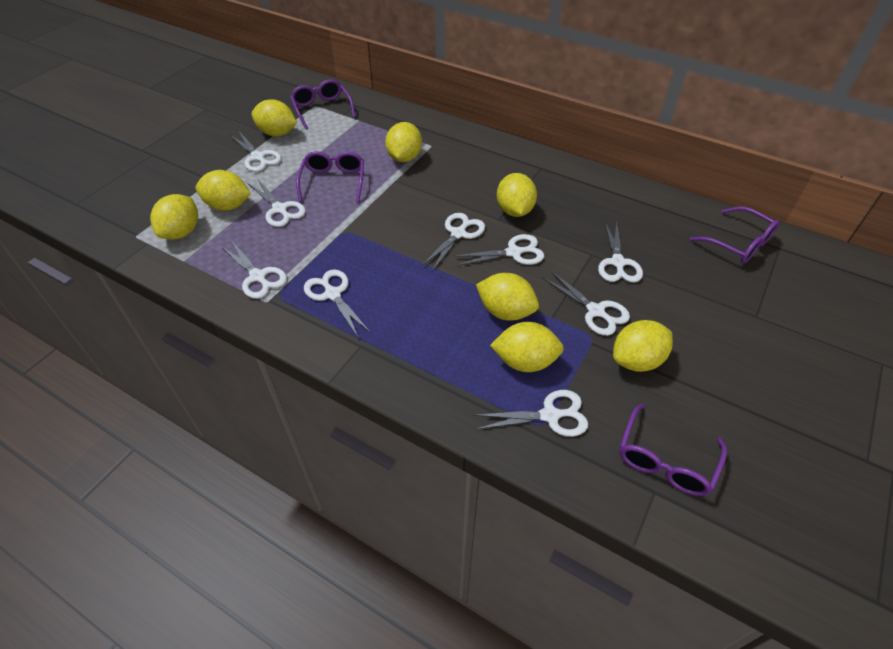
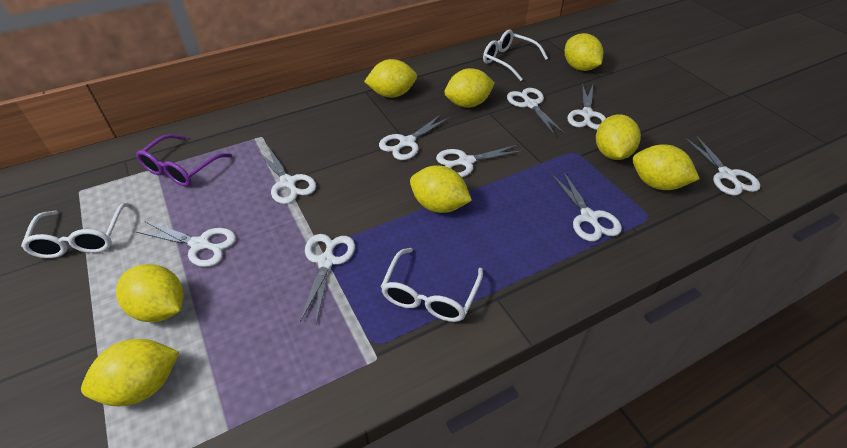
purple glasses: [290,79,356,129] [296,151,364,202] [619,404,727,496] [690,206,780,264] = 4 -> [136,134,232,187] = 1
white glasses: none = 0 -> [21,203,129,258] [381,248,483,322] [483,30,548,81] = 3

